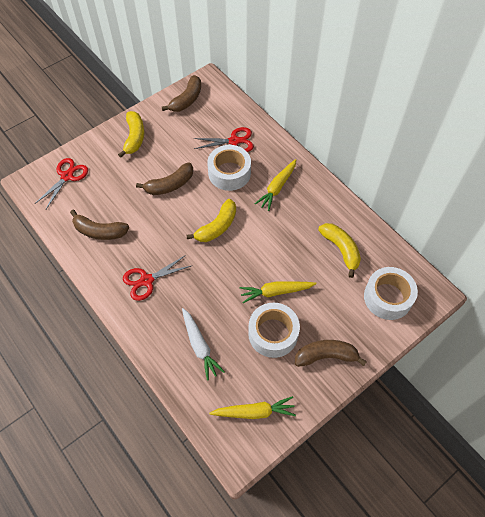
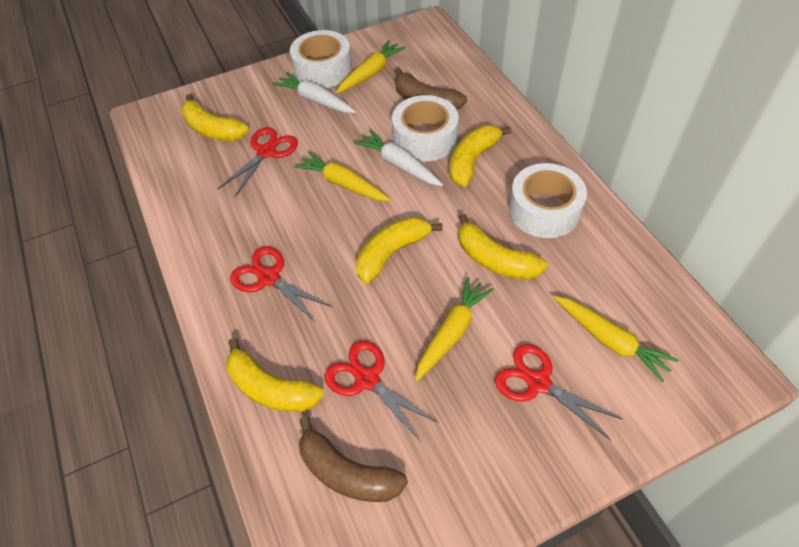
brown banana: [70,210,129,240] [136,162,193,195] [162,75,201,112] [295,340,367,367] = 4 -> [299,416,408,502] [395,67,467,110] = 2
red scissors: [36,158,88,209] [123,255,191,301] [193,127,254,152] = 3 -> [218,127,298,197] [230,246,332,323] [325,341,439,442] [495,344,623,440] = 4
white carrot: [182,308,225,381] = 1 -> [272,72,356,113] [354,129,443,186] = 2
yellow banana: [118,111,144,158] [186,199,236,242] [318,223,361,278] = 3 -> [181,94,249,141] [226,338,324,412] [356,217,443,283] [450,126,512,187] [459,214,547,280] = 5
yellow carrot: [209,396,296,419] [240,281,317,303] [255,159,297,211] = 3 -> [294,151,391,201] [336,40,406,94] [415,277,494,381] [554,296,678,383] = 4

